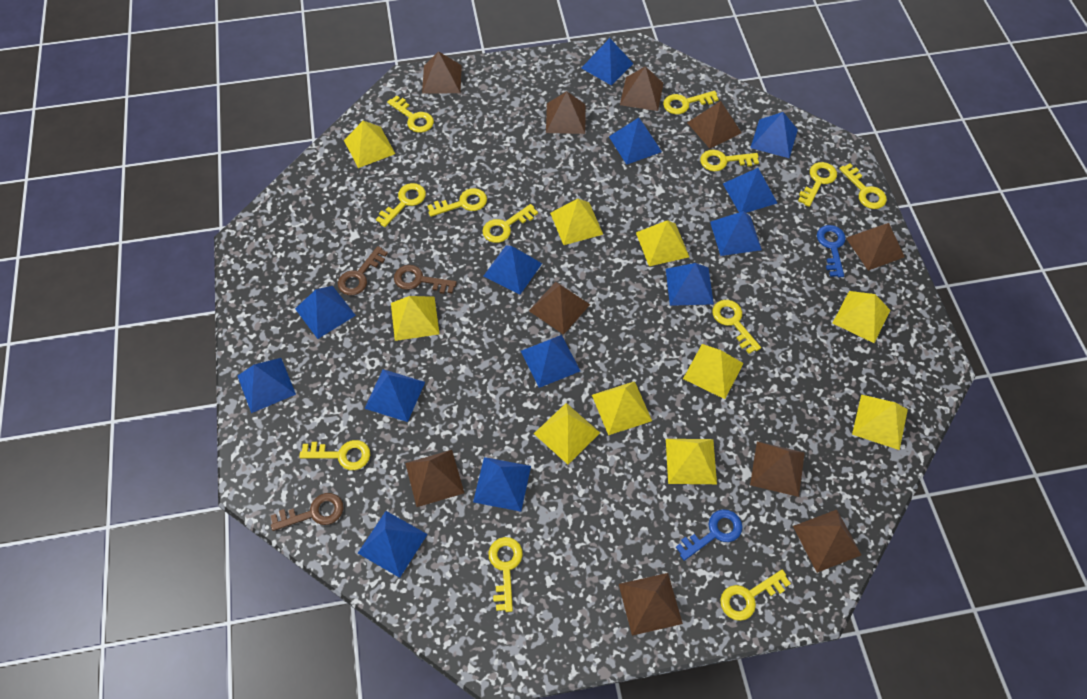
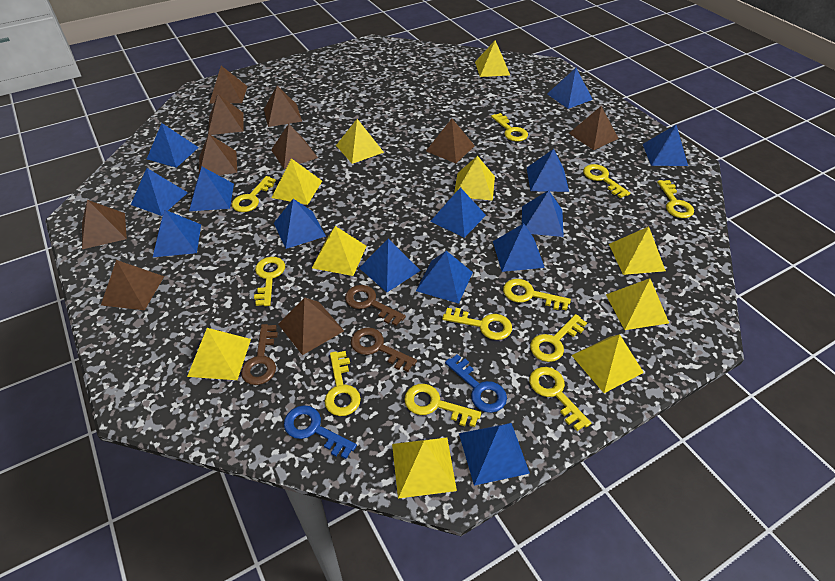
blue pyramid: [238,358,296,413] [295,286,356,339] [358,511,427,578] [364,369,425,422] [473,457,531,512] [484,246,542,295] [521,335,580,388] [582,38,634,85] [609,118,662,165] [666,263,714,306] [710,211,762,256] [723,168,777,213] [750,112,798,158] = 13 -> [131,168,188,216] [147,123,199,168] [153,209,201,257] [189,167,234,211] [274,199,326,249] [359,239,421,292] [416,251,473,304] [430,187,486,238] [459,423,530,486] [493,223,545,272] [522,190,564,237] [527,149,569,192] [547,68,593,109] [643,125,688,166] = 14
yellow key: [299,440,370,470] [376,183,426,227] [387,95,434,133] [427,188,487,217] [482,204,538,243] [488,537,523,612] [663,91,719,114] [700,150,759,171] [712,300,761,354] [720,570,791,621] [798,162,837,207] [839,163,887,209] = 12 -> [232,176,276,212] [254,257,285,306] [325,351,361,416] [404,384,481,427] [442,308,512,340] [491,113,528,141] [503,279,571,311] [529,367,591,431] [530,314,587,362] [583,164,630,198] [657,180,694,218] = 11

